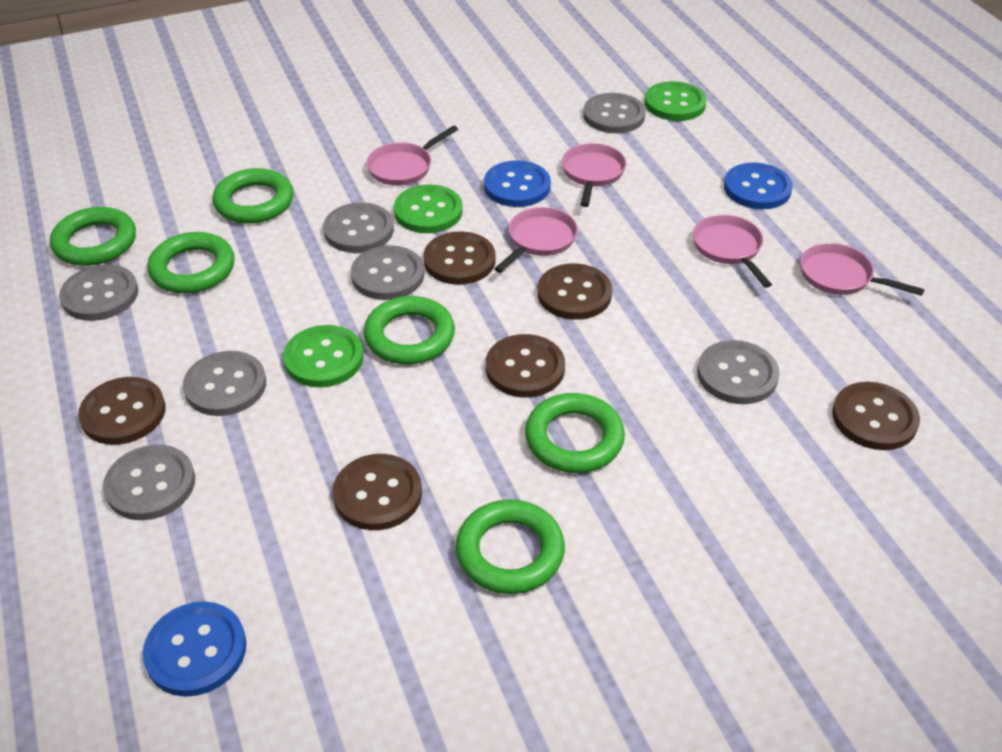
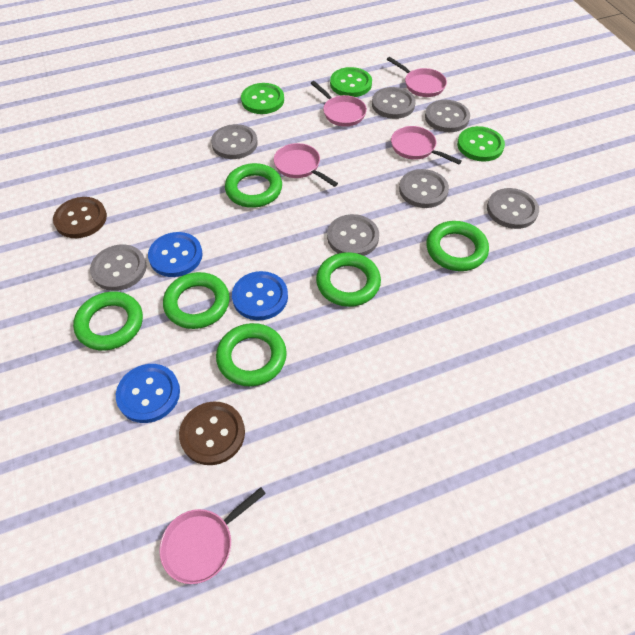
brown button: [78,377,166,445] [333,454,422,530] [423,231,496,285] [486,334,565,398] [538,263,612,320] [832,382,920,450] = 6 -> [53,197,107,238] [179,402,245,465] = 2

